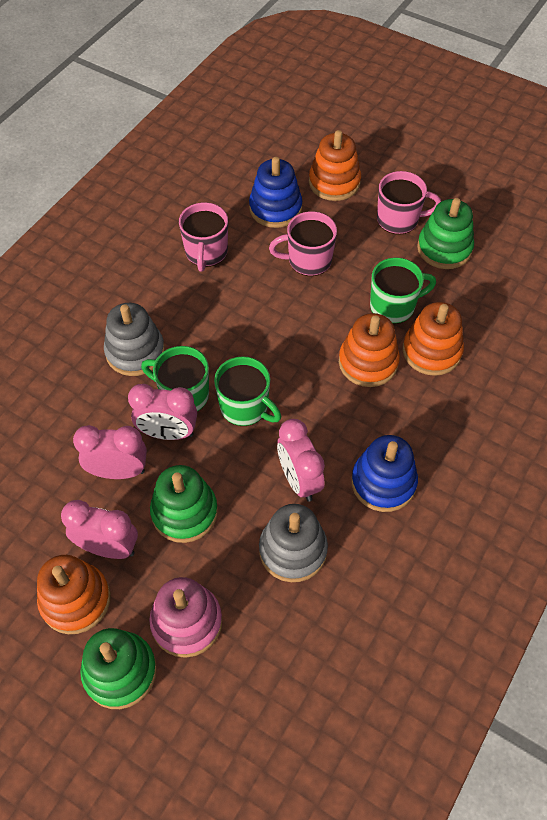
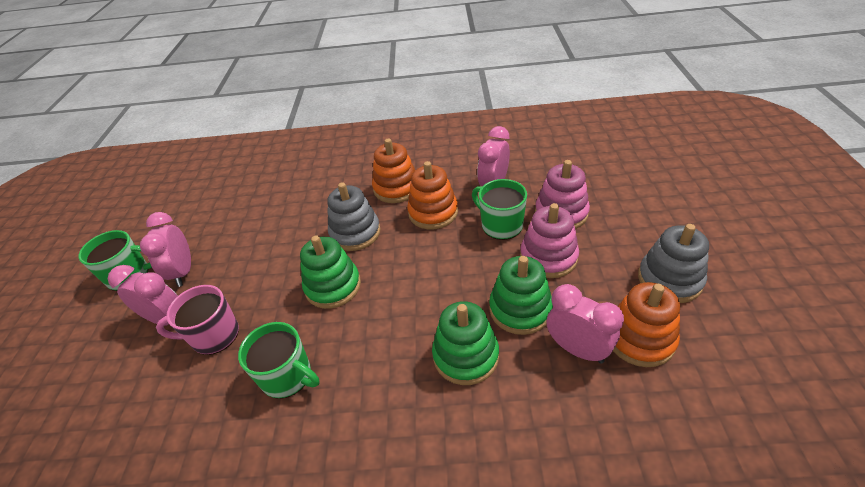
blue stacking toy: [249,157,302,228] [351,435,418,512] = 2 -> none = 0
orange stacking toy: [37,555,111,634] [309,130,361,201] [339,313,400,387] [402,302,464,376] = 4 -> [372,138,415,203] [407,161,458,229] [613,282,680,367] = 3
pink mug: [179,202,228,272] [269,211,337,276] [377,171,441,235] = 3 -> [156,285,239,355] = 1
pink stacking toy: [149,577,222,658] = 1 -> [520,203,579,278] [535,160,590,229] = 2

